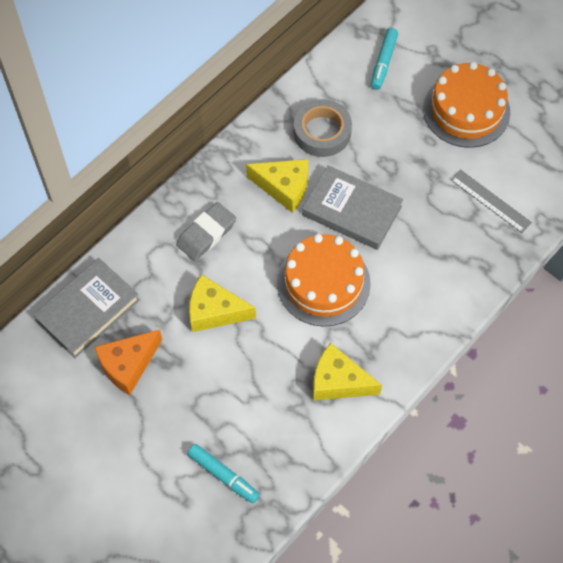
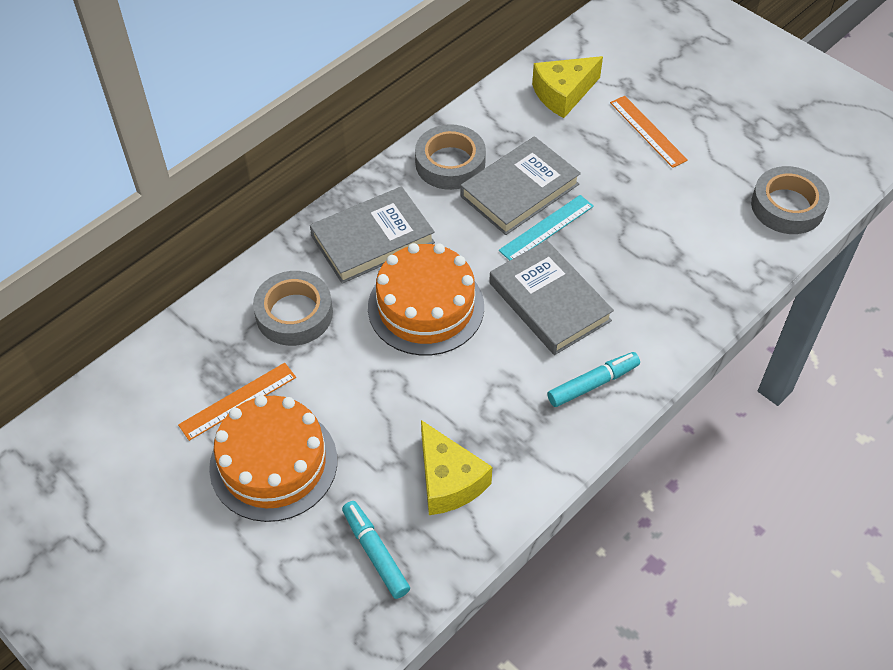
grey book: [33,258,140,358] [302,165,403,250] = 2 -> [310,186,435,284] [460,136,581,235] [489,240,614,355] = 3
grey eraser: [176,202,236,261] = 1 -> none = 0
grey ruler: [450,169,532,233] = 1 -> none = 0
grey tape: [294,99,352,157] = 1 -> [253,271,333,346] [415,124,486,190] [751,166,830,234] = 3
orange cheese: [95,330,162,395] = 1 -> none = 0
orange ruler: none = 0 -> [178,363,296,441] [610,96,688,168] = 2
turquoise ruler: none = 0 -> [499,195,594,261] = 1
yellow cheese: [189,274,256,332] [246,159,308,213] [313,343,382,401] = 3 -> [421,420,492,515] [532,56,603,118] = 2

